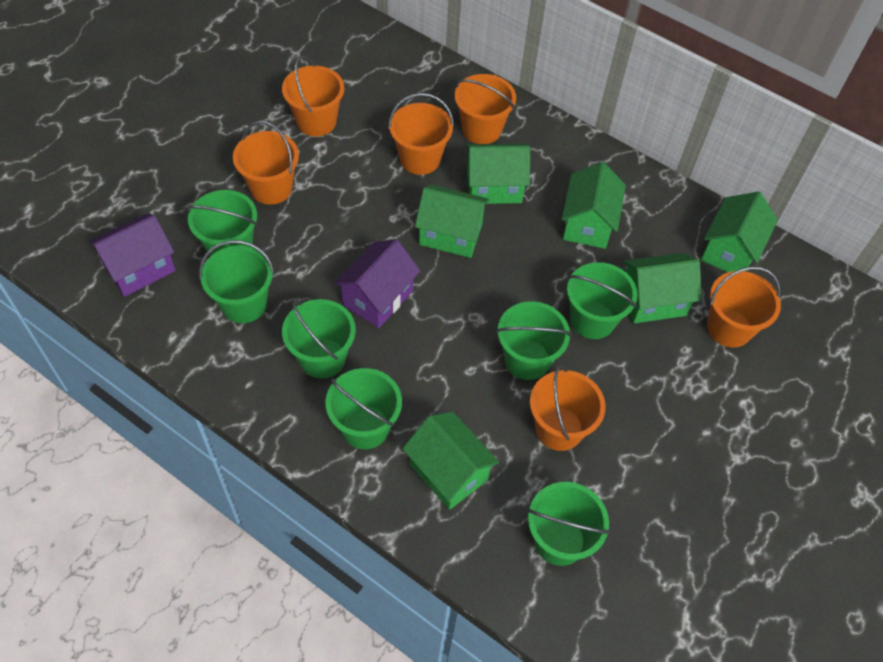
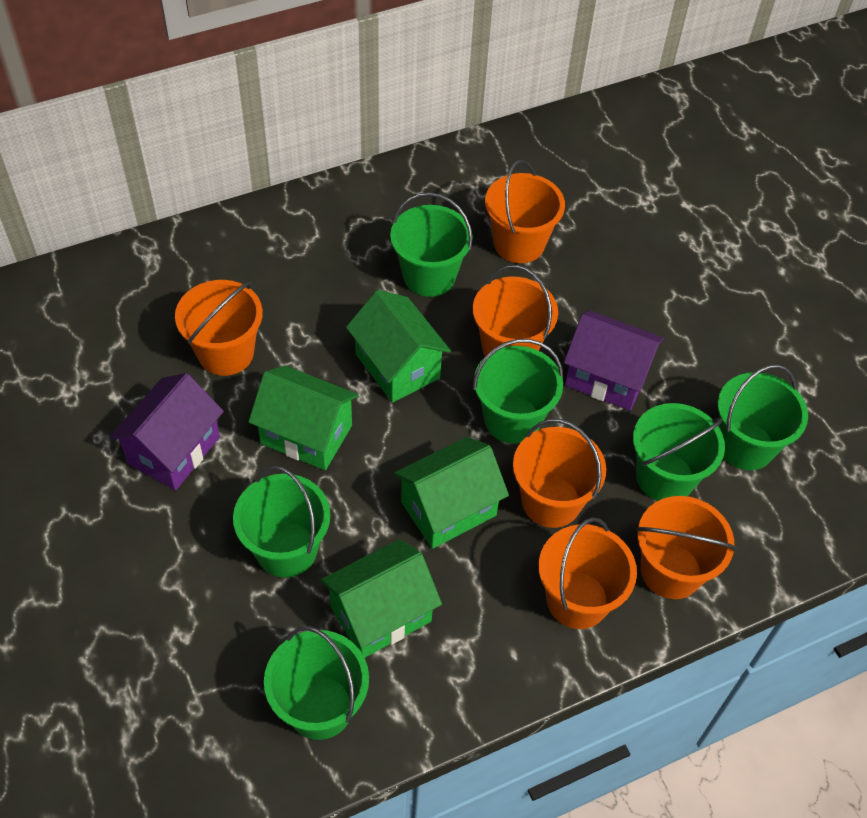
green bucket: [187,190,257,256] [199,240,274,323] [282,299,356,379] [325,368,402,449] [496,301,572,380] [527,482,610,566] [567,262,637,339] = 7 -> [233,466,330,578] [264,626,369,740] [390,192,473,297] [473,339,563,444] [633,403,725,501] [718,364,808,470] = 6
green house: [403,412,499,510] [415,185,489,258] [466,143,530,204] [562,162,626,249] [623,253,702,323] [701,192,778,272] = 6 -> [248,365,359,470] [321,539,442,658] [346,290,451,403] [394,437,509,549] = 4

